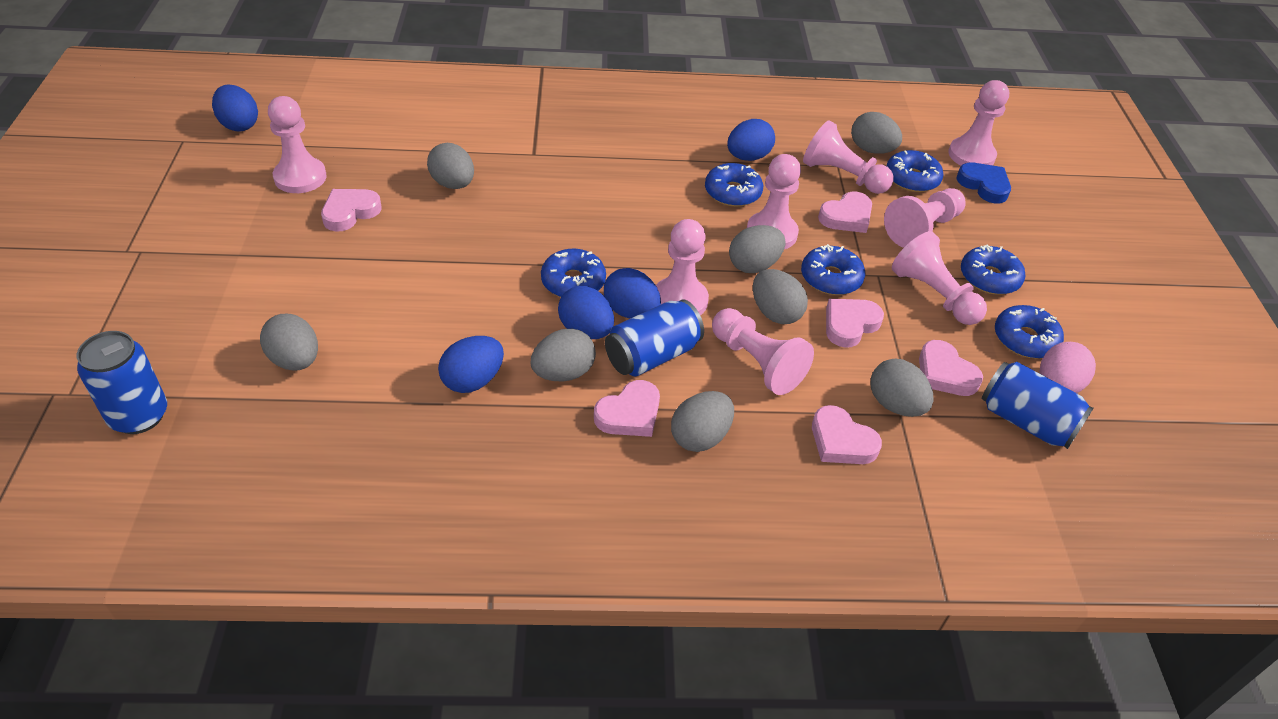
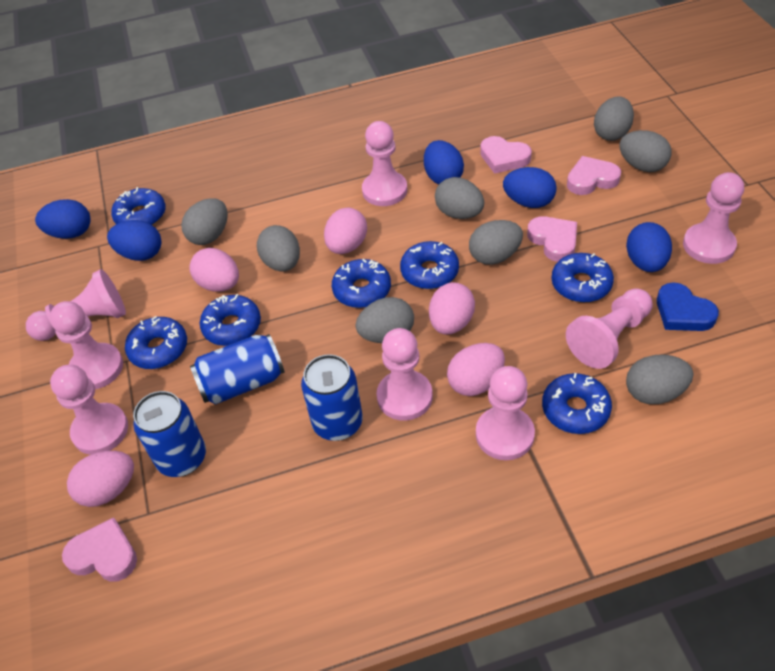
blue donut: [541,249,606,297] [705,163,763,207] [801,244,865,295] [886,150,944,192] [961,244,1025,295] [995,305,1064,359] = 6 -> [111,187,166,225] [125,316,187,369] [200,294,261,346] [332,259,391,308] [400,241,459,289] [542,373,612,434] [551,253,614,302] = 7
pink egg: [1040,342,1096,393] = 1 -> [67,451,134,507] [189,248,239,291] [324,207,367,254] [429,282,475,335] [447,343,505,396] = 5
pink heart: [321,189,382,232] [594,380,660,437] [812,405,882,464] [818,191,872,233] [826,299,884,348] [919,340,983,396] = 6 -> [62,517,137,582] [480,136,532,174] [527,216,577,262] [567,156,621,195] = 4

